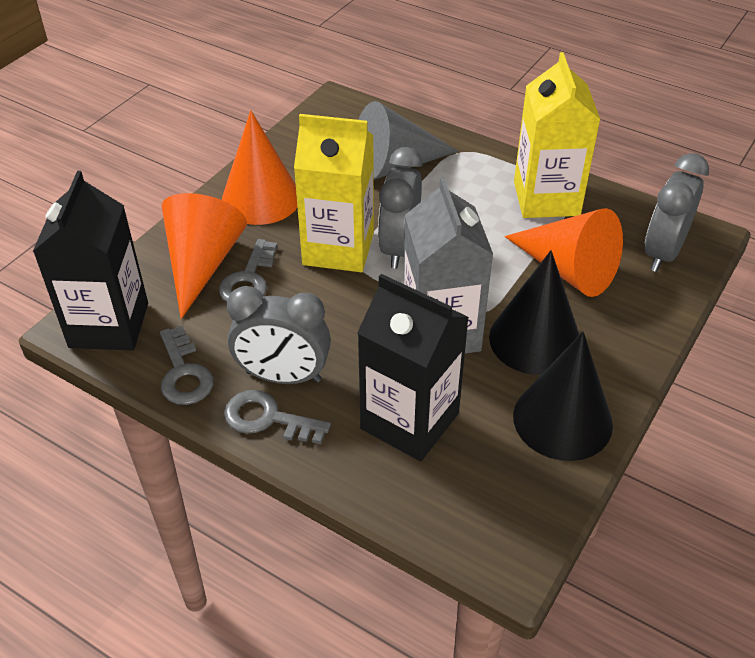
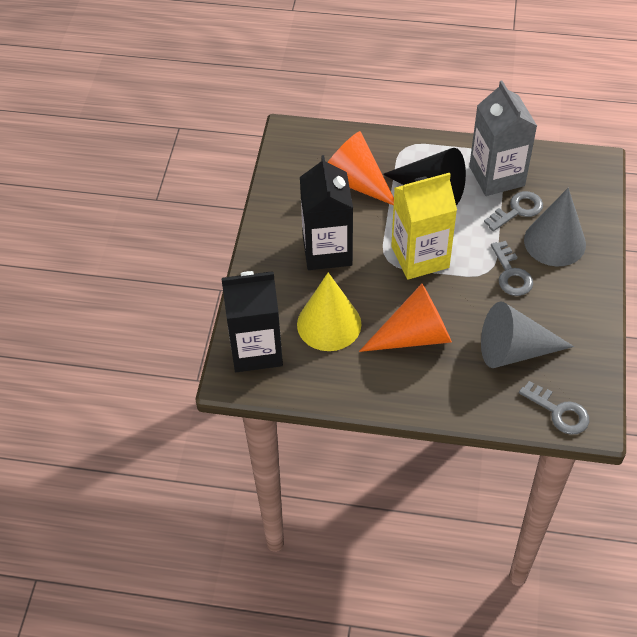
black cone: [489,250,579,375] [513,332,613,461] = 2 -> [383,148,466,205] = 1
grey clock: [227,286,331,384] [378,147,422,268] [645,153,709,272] = 3 -> none = 0
grey cone: [358,101,459,180] = 1 -> [481,301,574,368] [524,188,586,267] = 2
orange cone: [162,193,247,319] [222,110,297,225] [505,208,623,297] = 3 -> [328,131,394,205] [359,283,452,352] = 2
yellow carton: [294,114,374,272] [514,52,601,218] = 2 -> [391,173,457,280] = 1
yellow cone: none = 0 -> [297,273,362,351] = 1

